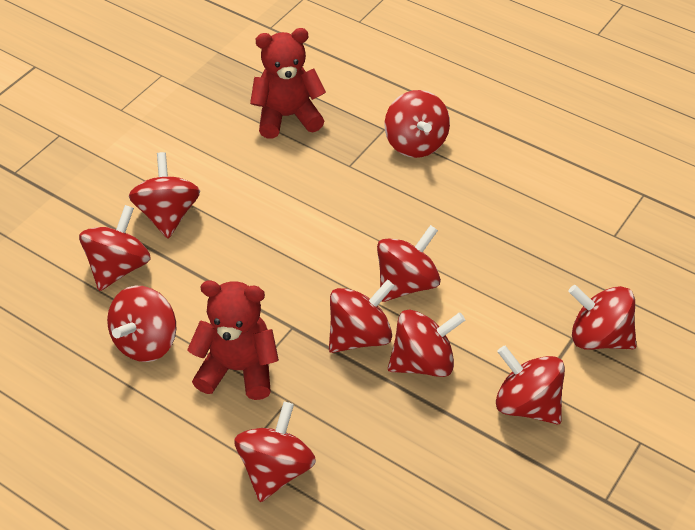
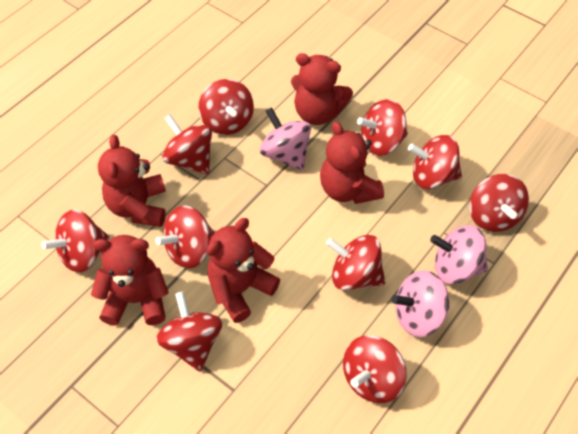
pink spinning top: none = 0 -> [260,107,311,171] [391,270,450,337] [430,225,488,284] = 3
red teddy bear: [187,281,279,400] [250,28,326,139] = 2 -> [91,235,169,326] [98,135,166,227] [207,218,280,323] [291,53,353,125] [320,121,384,204] = 5

